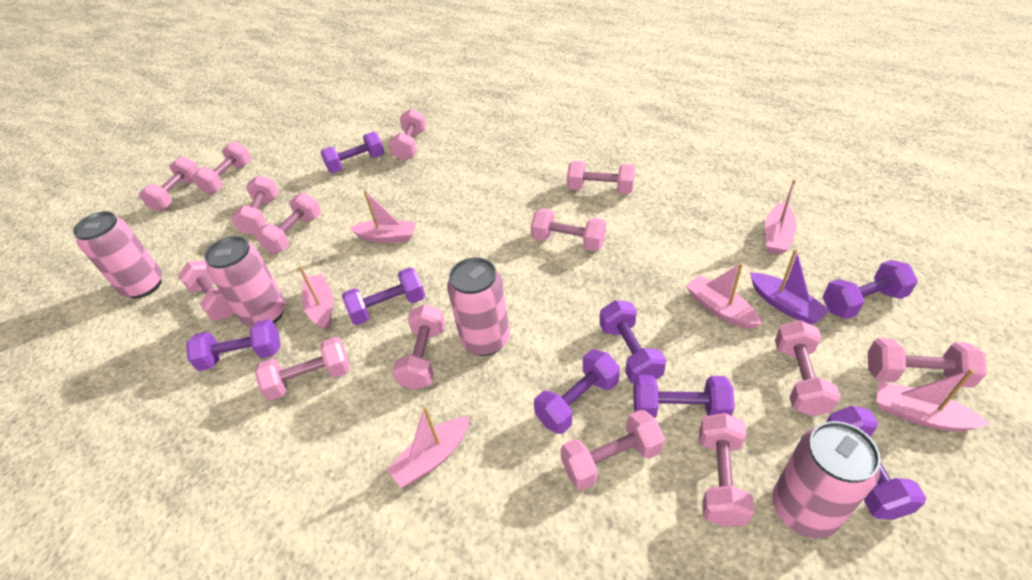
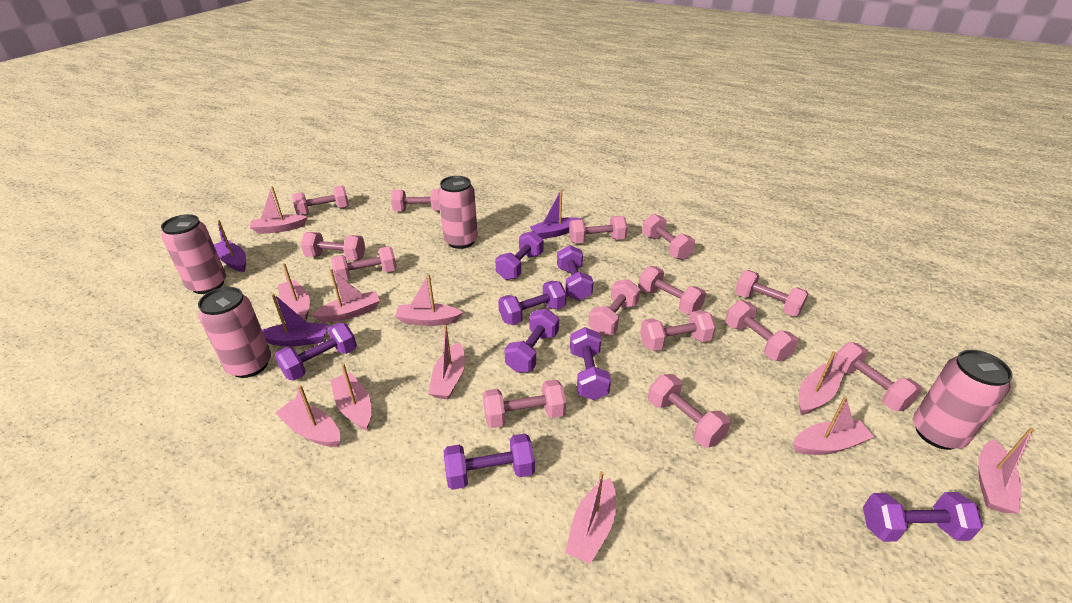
pink boat: [298,266,333,331] [350,190,416,243] [386,407,470,488] [686,263,762,329] [765,179,797,254] [877,369,990,432] = 6 -> [250,186,307,234] [276,385,340,447] [278,263,310,321] [312,269,380,322] [330,364,371,431] [395,274,463,326] [428,325,465,399] [565,471,616,564] [793,397,874,455] [798,351,844,415] [978,428,1034,514] = 11
purple boat: [750,249,830,324] = 1 -> [214,220,246,272] [262,293,328,346] [530,190,581,239] = 3

